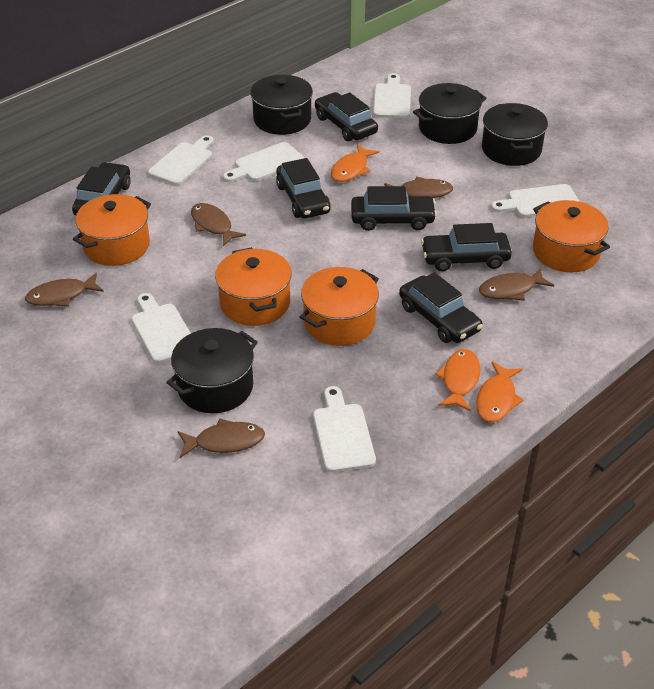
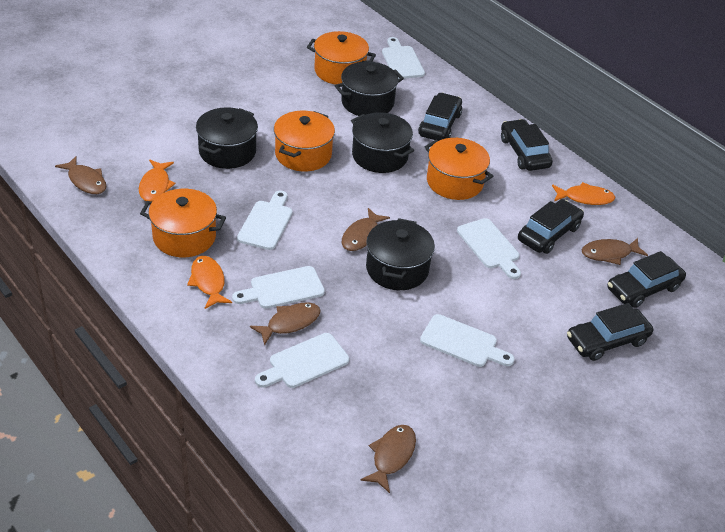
black car: [72,162,131,216] [276,158,331,218] [315,92,378,141] [351,186,437,231] [399,272,483,343] [421,223,512,271] = 6 -> [418,93,462,141] [501,119,553,171] [518,199,584,254] [567,303,653,361] [607,251,686,308] = 5

